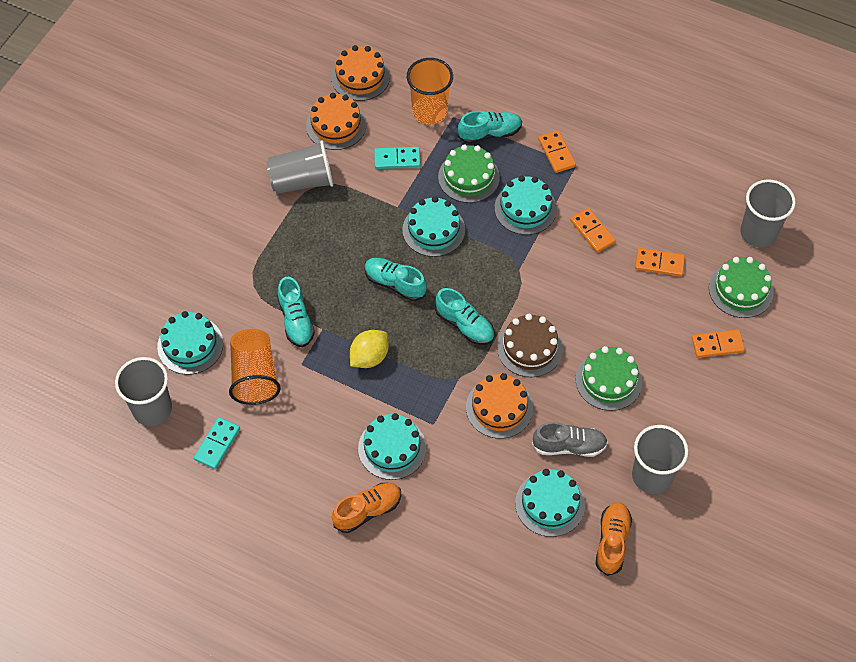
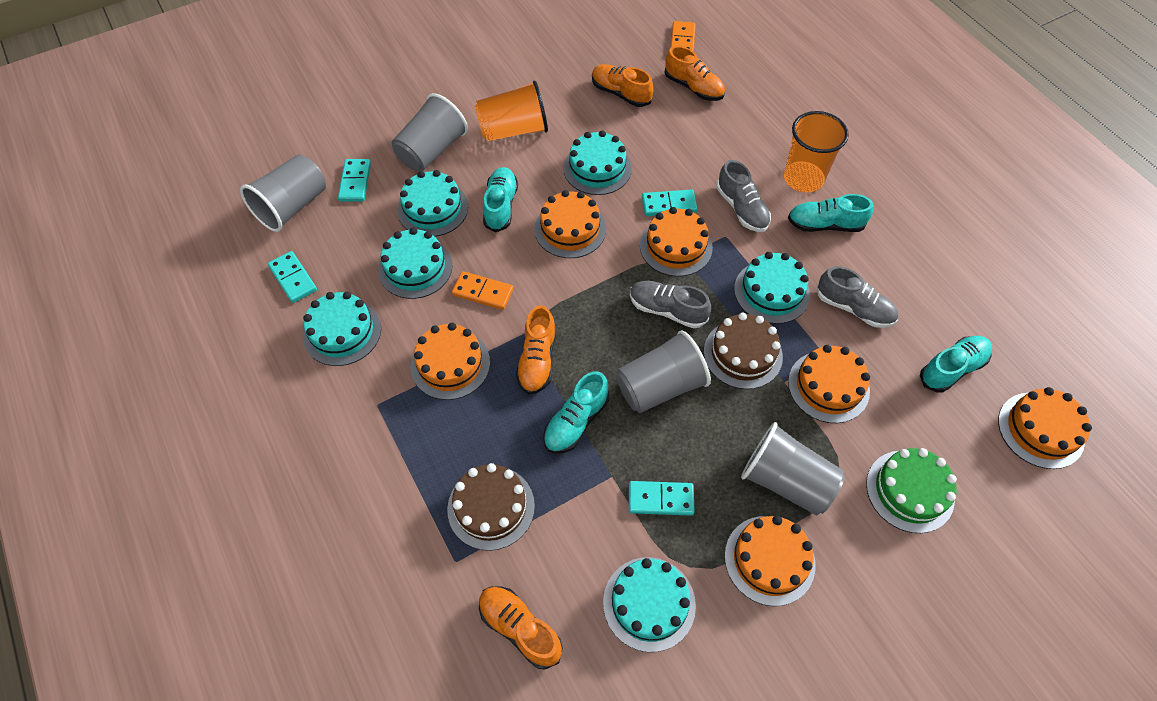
brown cake: [497,314,563,377] = 1 -> [447,463,535,551] [704,312,783,389] = 2
green cake: [438,144,500,203] [576,346,642,411] [709,257,774,318] = 3 -> [866,448,957,533] = 1
grey shoe: [532,422,608,457] = 1 -> [630,281,711,328] [717,160,771,232] [817,266,898,328] = 3
orange cake: [306,93,366,150] [331,45,390,101] [466,373,533,439] = 3 -> [411,323,490,400] [535,190,606,258] [640,207,713,277] [725,515,816,606] [788,345,870,423] [998,387,1092,469] = 6
orange domino: [538,130,576,173] [570,208,616,253] [635,248,685,277] [692,329,745,358] = 4 -> [452,271,514,310] [670,21,696,52] = 2
orange shoe: [332,483,401,533] [596,502,632,576] = 2 -> [479,586,563,669] [516,305,556,395] [592,64,653,107] [664,46,725,101] = 4
turquoise cake: [157,311,223,375] [358,413,426,480] [402,196,465,257] [495,176,557,235] [515,469,585,537] = 5 -> [303,292,381,366] [378,228,453,299] [397,170,468,237] [563,131,632,195] [603,557,696,652] [734,252,810,324] = 6
turquoise domino: [194,417,240,469] [374,147,421,169] = 2 -> [268,251,317,303] [338,159,371,202] [629,481,695,516] [642,189,698,216] = 4
yellow lemon: [350,330,389,368] = 1 -> none = 0

